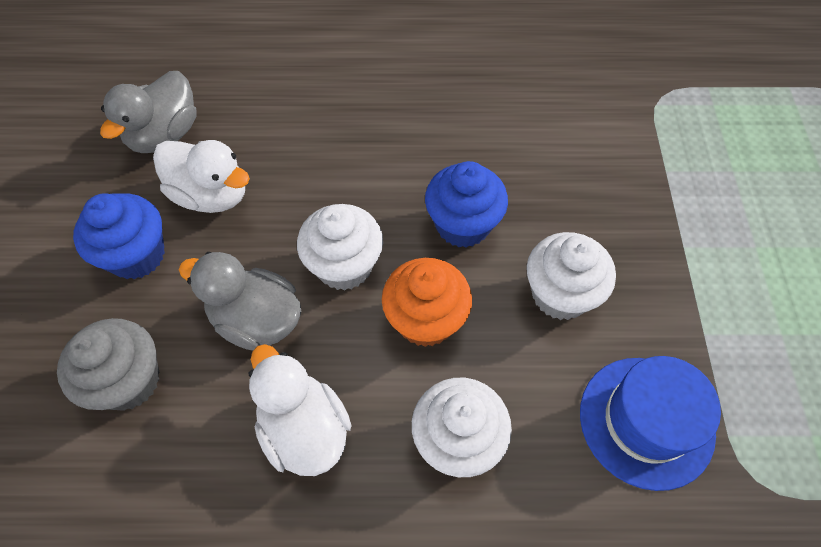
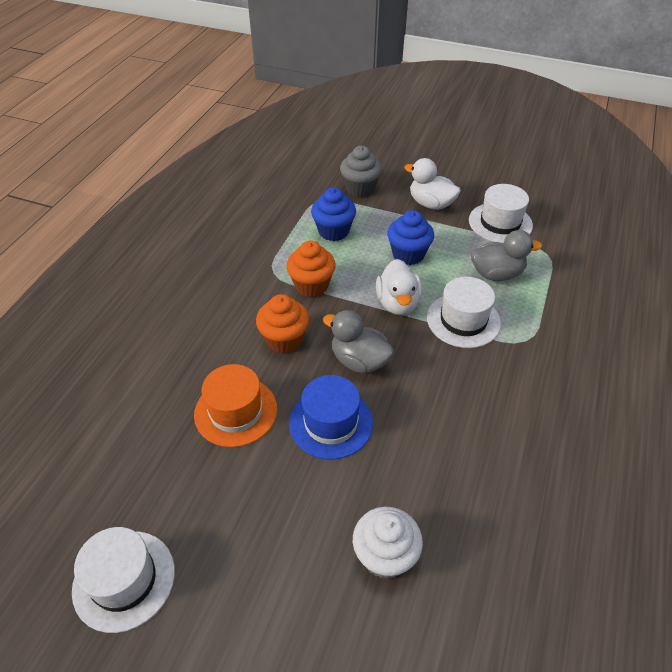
orange cupcake: [382,258,472,347] = 1 -> [256,294,309,353] [286,241,336,297] = 2
orange hat: none = 0 -> [194,364,277,447] = 1
white cupcake: [297,204,383,291] [412,378,512,477] [527,232,616,320] = 3 -> [353,507,423,579] = 1
white hat: none = 0 -> [72,527,175,633] [427,277,501,348] [469,184,533,243] = 3

